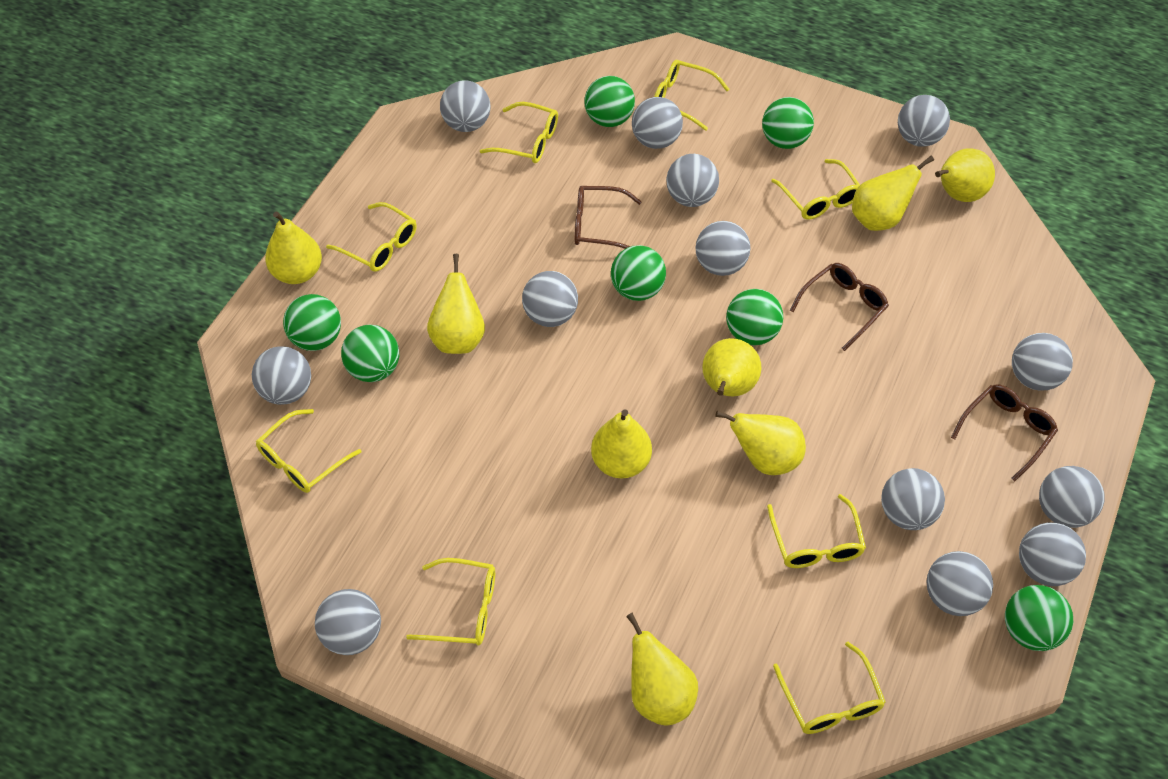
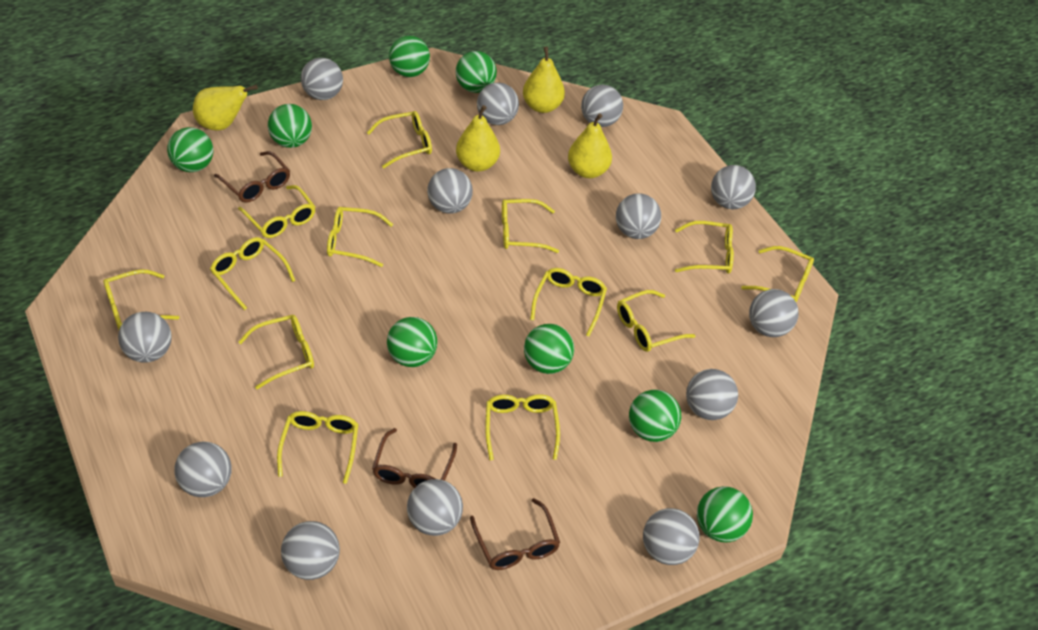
green ball: [283,294,341,351] [341,325,399,382] [585,76,635,127] [611,245,666,301] [726,289,783,345] [762,97,814,149] [1005,585,1073,651] = 7 -> [167,127,213,172] [268,104,312,148] [387,317,437,367] [389,35,430,77] [456,51,497,93] [524,324,574,374] [629,390,681,442] [697,486,753,542] = 8
yellow glasses: [256,409,361,493] [326,202,417,272] [406,558,495,646] [480,102,558,163] [654,60,729,131] [767,494,866,568] [771,159,860,220] [773,642,886,734] = 8 -> [103,269,179,330] [210,237,295,310] [238,185,315,238] [238,315,314,389] [277,411,358,484] [327,207,393,267] [367,111,432,168] [485,394,560,460] [502,199,559,253] [530,268,607,337] [617,290,696,352] [675,221,734,274] [741,246,814,303] = 13
yellow pear: [265,211,322,284] [427,254,485,354] [591,409,652,478] [626,612,698,726] [702,338,762,396] [715,411,806,475] [852,156,934,231] [935,148,995,202] = 8 -> [193,85,258,130] [456,105,500,172] [523,47,565,113] [568,113,612,178] = 4

